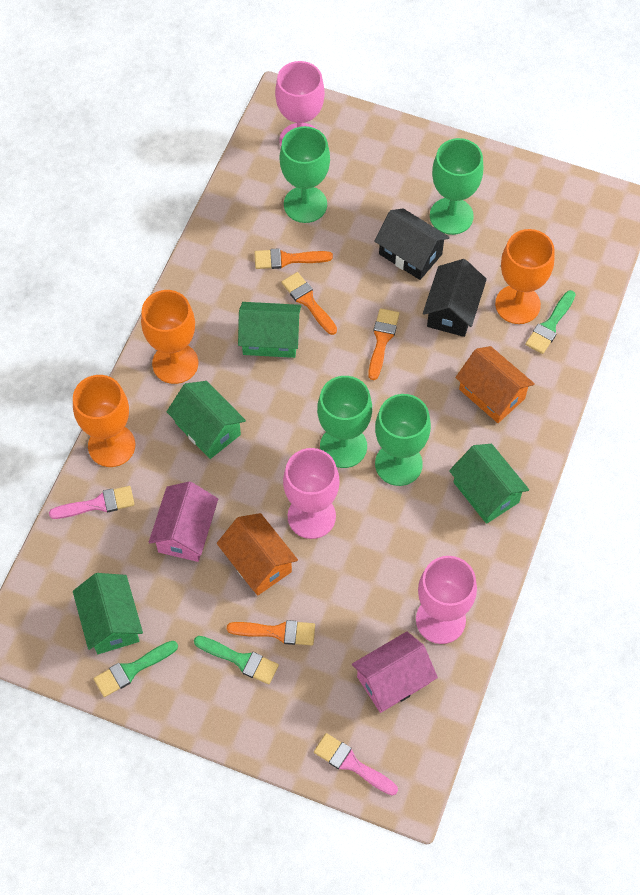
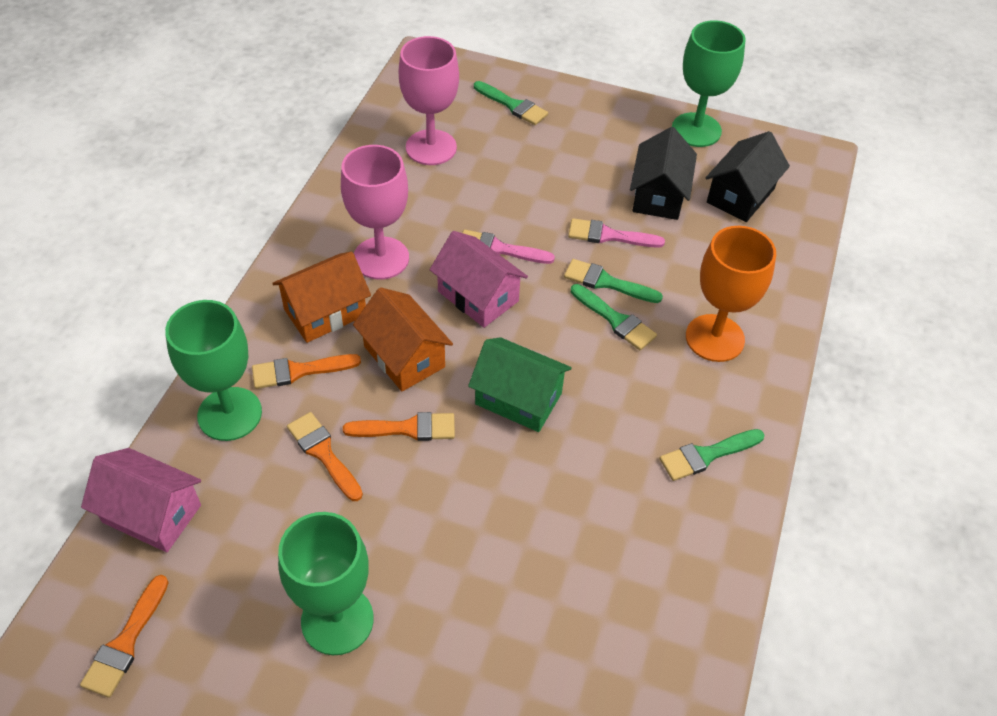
green brush: [94,641,178,697] [194,636,279,684] [525,290,576,354] = 3 -> [474,81,548,125] [564,259,663,303] [571,284,657,350] [660,429,765,481] = 4
green goblet: [280,126,330,223] [317,376,372,468] [375,394,431,486] [430,138,484,235] = 4 -> [165,300,262,441] [278,512,374,655] [672,20,746,147] = 3
green house: [73,573,143,654] [167,381,246,459] [238,302,301,358] [449,444,529,524] = 4 -> [468,337,572,432] = 1
orange goblet: [73,375,135,467] [141,290,198,384] [495,229,554,324] = 3 -> [686,226,776,362] = 1
pink goblet: [275,61,325,146] [283,448,340,539] [416,556,477,644] = 3 -> [341,145,409,280] [399,36,459,165] = 2

